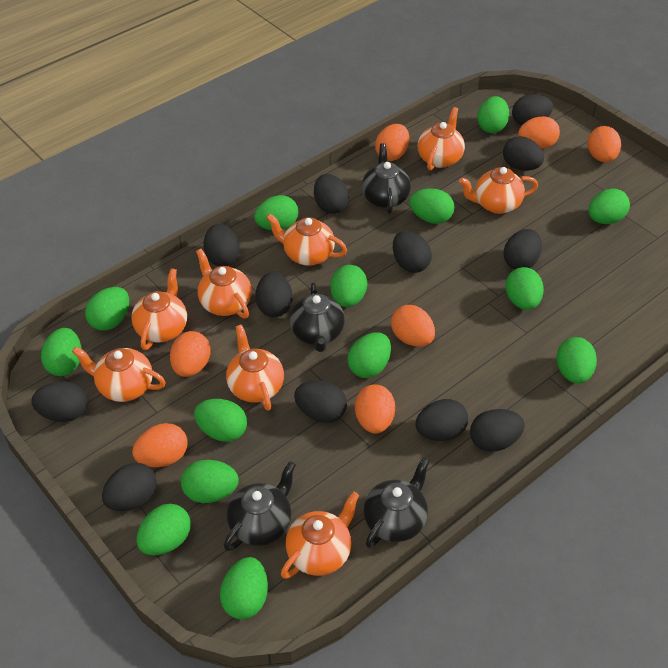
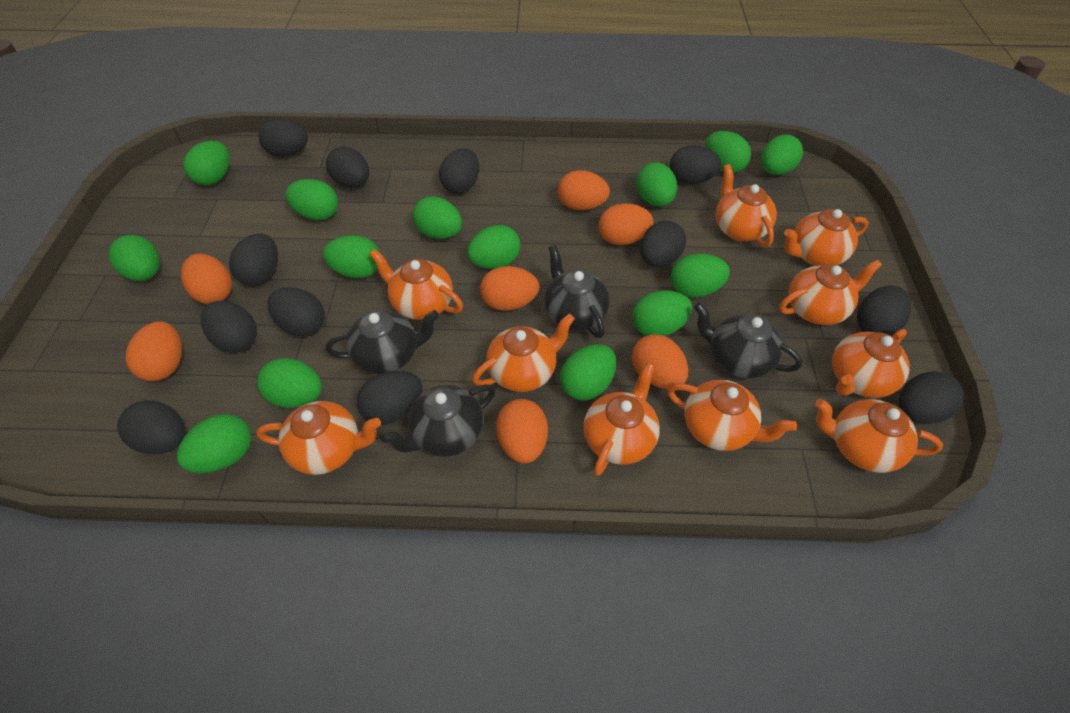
orange teapot: [72,347,166,402] [131,268,187,350] [196,249,252,319] [226,325,284,411] [266,214,347,266] [281,492,360,579] [418,107,465,171] [459,167,538,214] = 8 -> [256,401,381,475] [369,249,463,320] [472,314,575,392] [583,363,660,476] [667,380,797,451] [716,164,777,247] [779,260,882,325] [784,209,869,266] [815,399,943,473] [832,329,910,398] = 10

